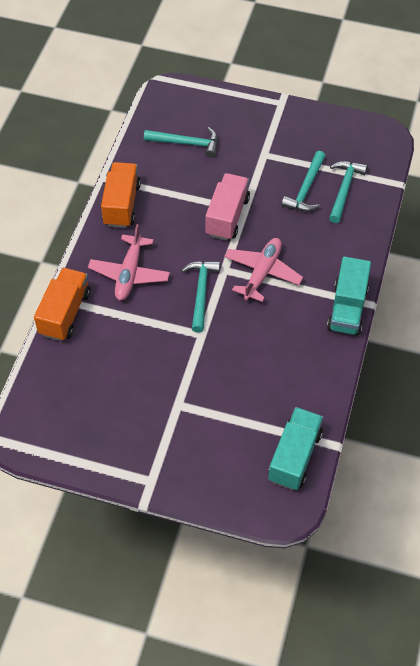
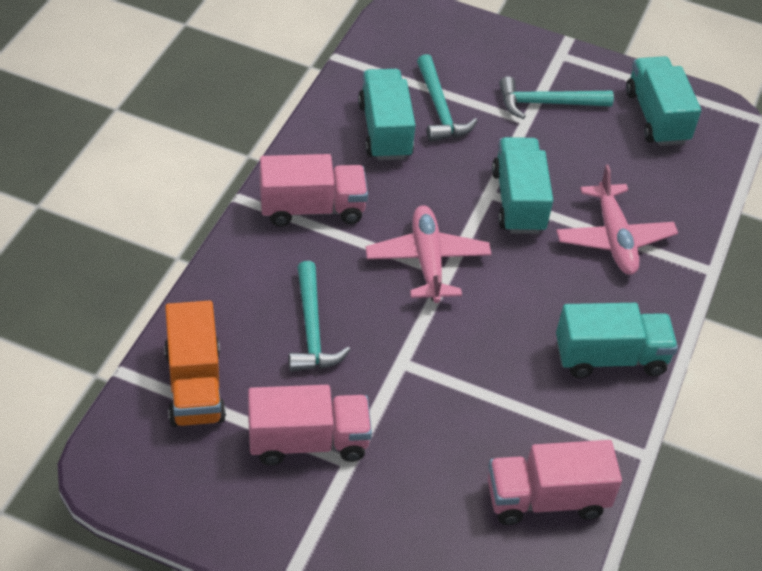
orange truck: [34,268,91,341] [101,162,141,228] = 2 -> [164,301,226,427] = 1
pink truck: [205,173,250,241] = 1 -> [248,385,372,465] [260,154,368,227] [488,440,622,525] = 3
turquoise hammer: [144,127,218,158] [181,261,220,333] [281,151,326,212] [329,161,367,223] = 4 -> [289,261,350,372] [417,54,478,142] [499,76,614,119] = 3
turquoise truck: [268,407,323,490] [327,256,371,336] = 2 -> [358,69,416,160] [492,137,553,234] [556,303,678,378] [626,56,701,146] = 4

